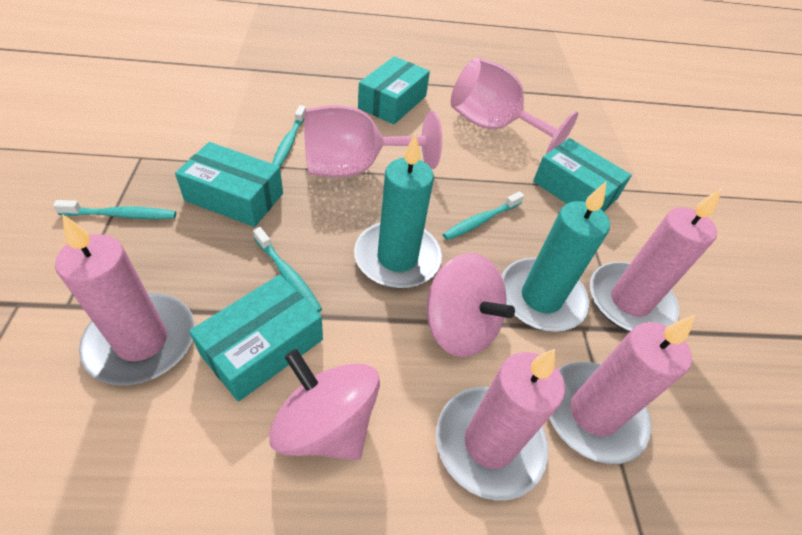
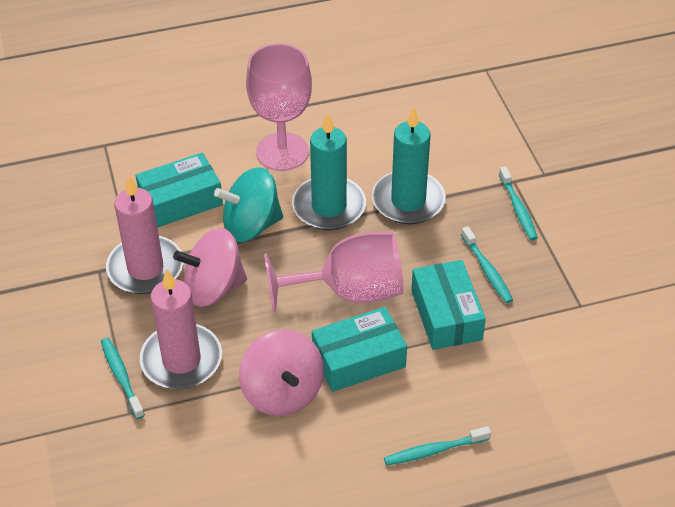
pink candle: [55,214,195,385] [436,349,565,501] [549,315,695,464] [590,188,722,332] = 4 -> [106,175,183,294] [140,269,222,389] = 2
turquoise box: [175,142,283,227] [189,275,323,402] [358,56,430,124] [533,138,632,212] = 4 -> [136,152,223,228] [312,307,407,392] [411,260,486,350] = 3
turquoise spinning top: none = 0 -> [214,167,283,242] = 1

